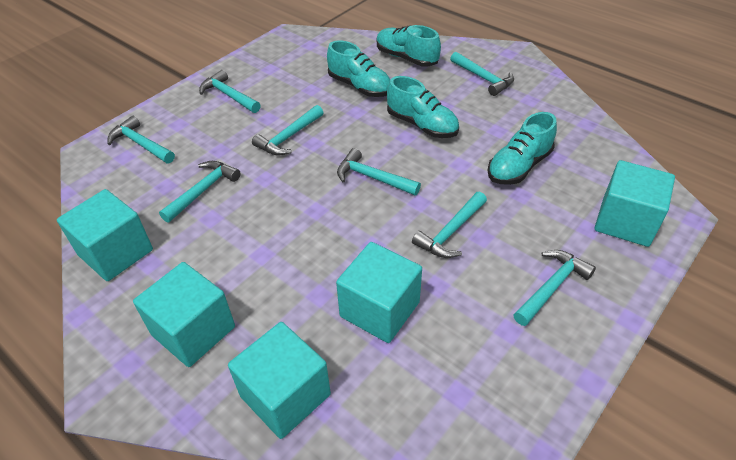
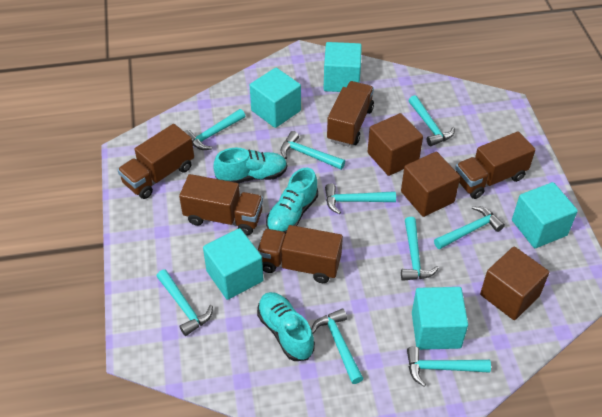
brown cube: none = 0 -> [367,113,423,176] [401,152,460,217] [480,246,549,320] = 3
brown truck: none = 0 -> [117,124,194,199] [179,174,263,235] [257,225,343,283] [327,81,374,147] [455,131,536,199] = 5
turquoise hammer: [107,116,175,163] [159,161,240,223] [199,70,261,113] [252,105,324,156] [337,148,421,196] [412,192,487,258] [450,52,514,96] [513,250,596,326] = 8 -> [156,270,213,336] [185,109,245,150] [280,131,345,170] [311,309,364,384] [325,183,396,214] [401,217,439,281] [407,346,491,387] [408,95,455,146] [434,206,505,249] = 9
turquoise shoe: [327,40,391,97] [377,25,441,67] [387,76,459,138] [487,112,557,185] = 4 -> [213,148,287,183] [257,292,315,361] [266,168,318,234] = 3

